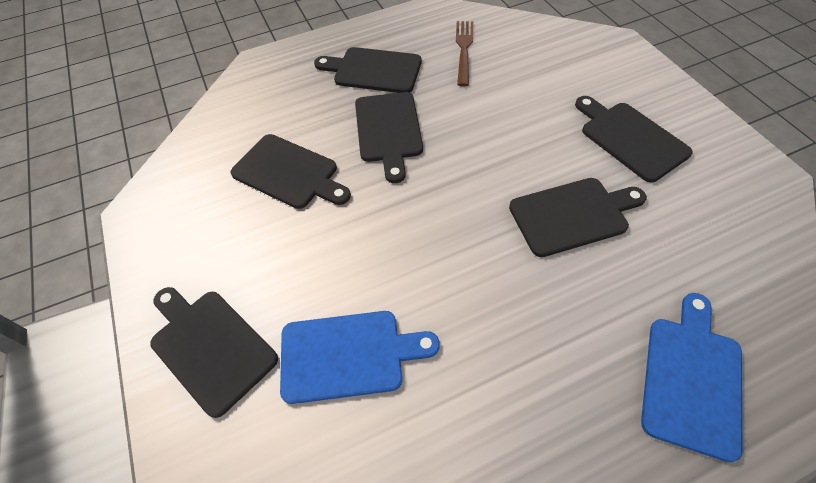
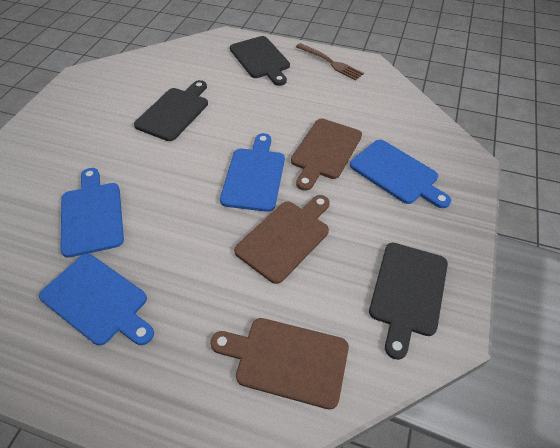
black cutting board: [150,287,278,418] [230,134,351,209] [314,47,422,93] [355,92,423,183] [509,178,647,257] [575,96,693,183] = 6 -> [134,80,208,141] [230,36,290,86] [369,243,448,360] = 3
blue cutting board: [280,311,440,404] [641,293,742,462] = 2 -> [39,254,154,346] [60,168,124,258] [220,133,285,212] [350,140,451,208] = 4
brown cutting board: none = 0 -> [210,318,349,410] [234,195,330,284] [291,119,362,191] = 3

